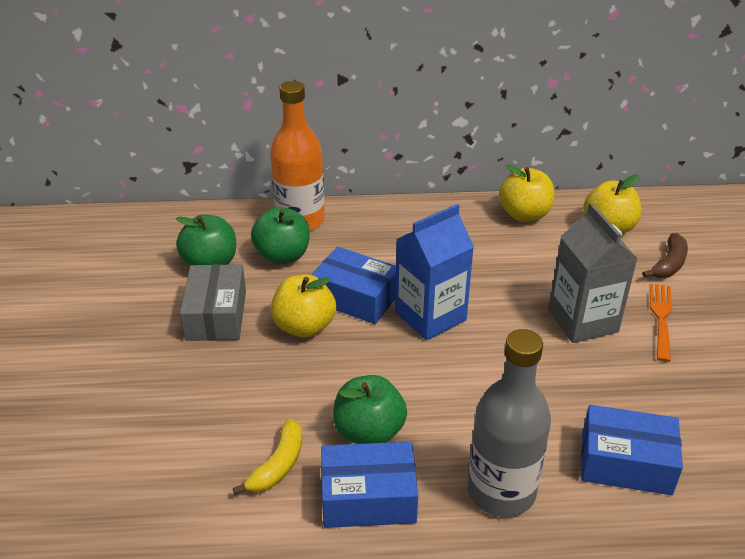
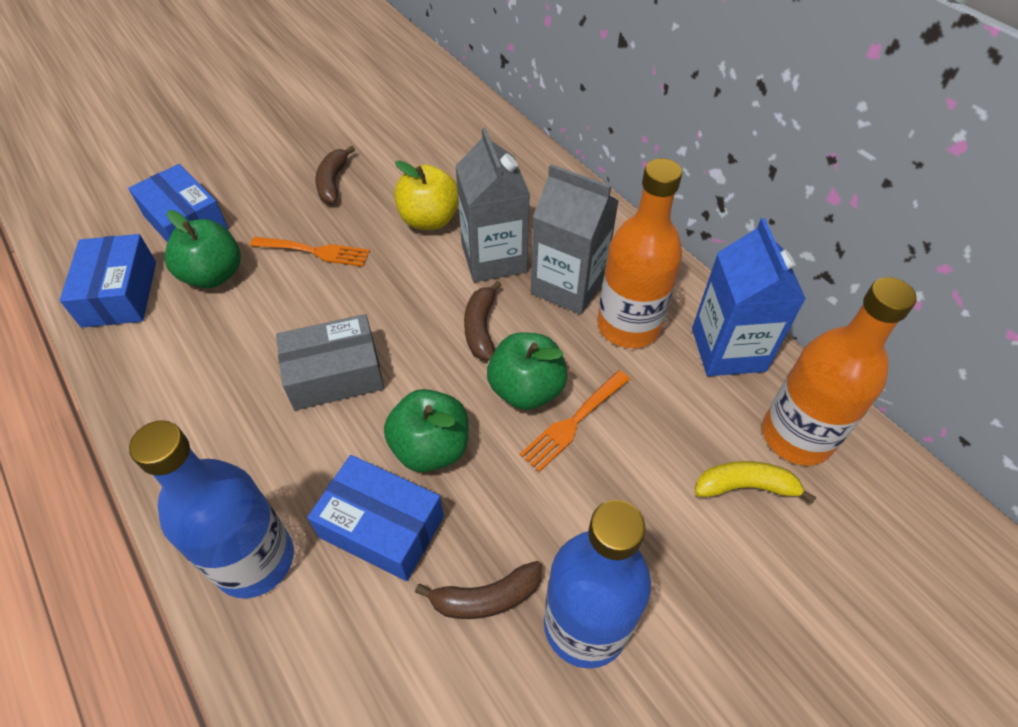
blue bottle: none = 0 -> [129,420,294,599] [544,500,651,669] = 2
brown banana: [642,233,688,278] = 1 -> [315,146,355,204] [415,561,542,619] [464,281,502,361] = 3
grey bottle: [468,329,551,517] = 1 -> none = 0
grey carton: [549,203,638,343] = 1 -> [456,128,530,282] [531,164,619,315] = 2
orange bottle: [270,81,325,231] = 1 -> [597,158,682,348] [762,277,917,466] = 2
orange fork: [650,284,672,362] = 1 -> [250,237,370,267] [520,370,630,472] = 2
yellow apple: [271,274,336,338] [499,164,555,222] [583,174,642,234] = 3 -> [394,160,459,230] = 1

